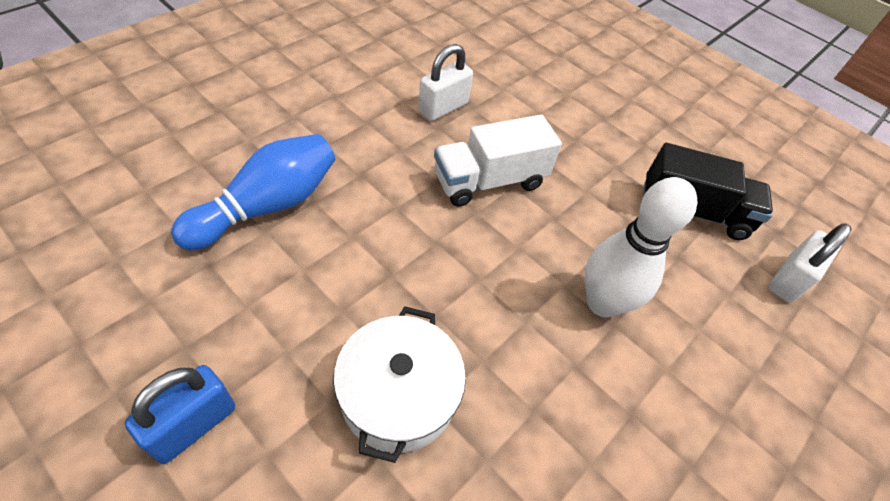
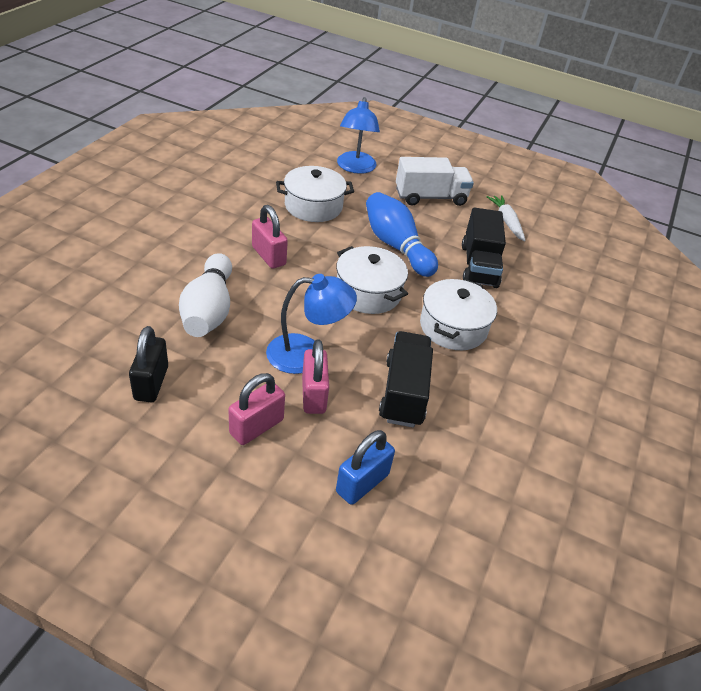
black padlock: none = 0 -> [129,326,168,402] = 1
black truck: [643,143,773,240] = 1 -> [379,331,433,428] [462,207,506,288] = 2
blue lamp: none = 0 -> [266,274,357,374] [337,97,380,174] = 2
pink padlock: none = 0 -> [228,373,285,445] [252,205,288,269] [302,339,329,414] = 3
white carrot: none = 0 -> [487,195,526,241] = 1
white padlock: [418,44,473,121] [768,223,852,303] = 2 -> none = 0
white pot: [333,306,466,463] = 1 -> [276,166,354,222] [336,246,408,314] [420,279,497,350] = 3

